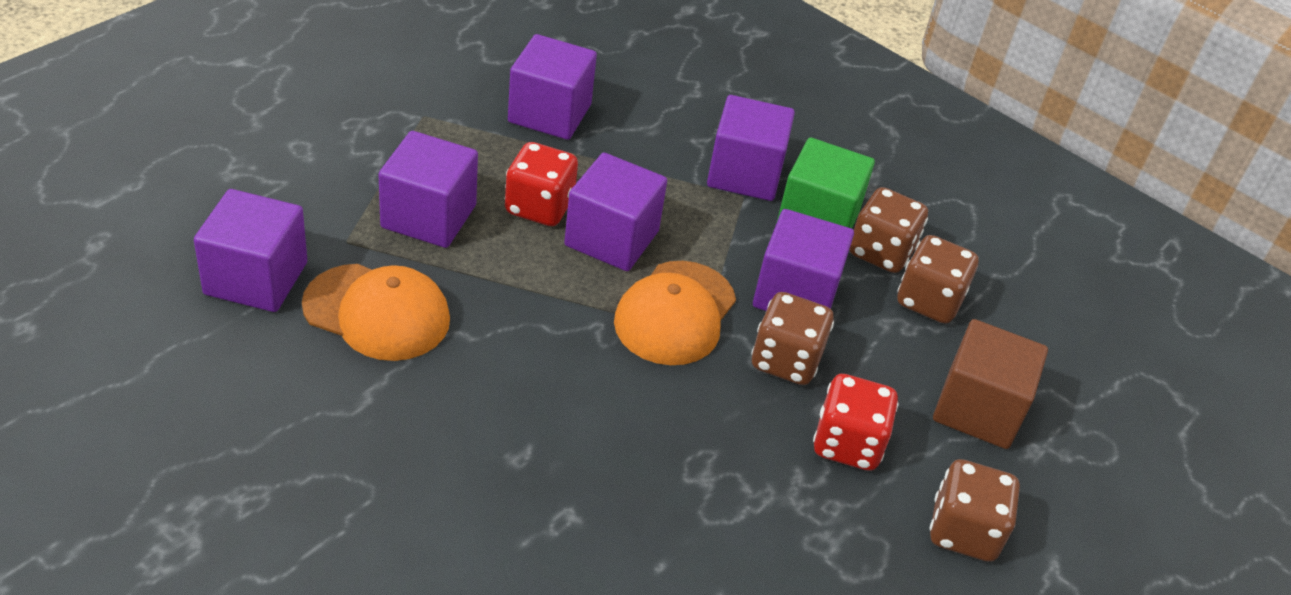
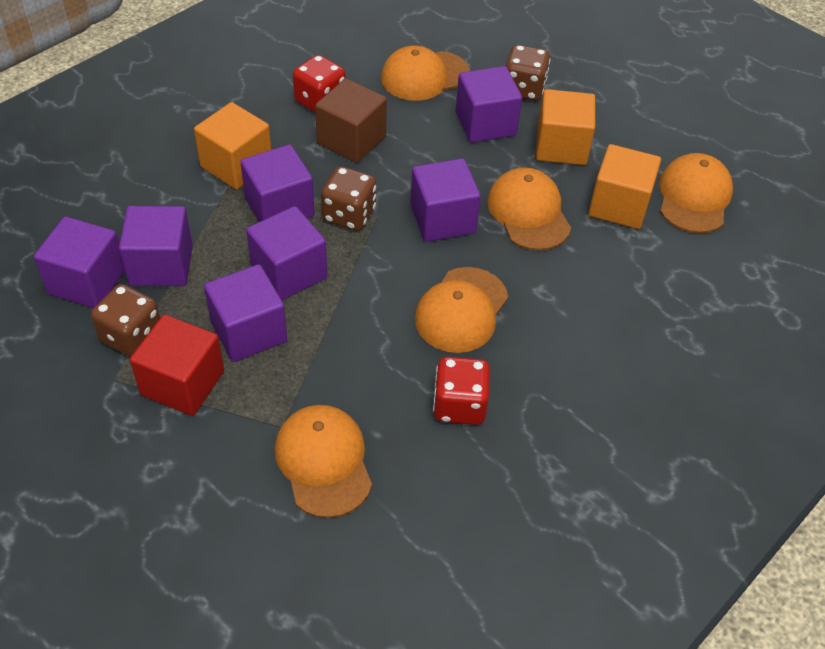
brown dice: [751,292,834,385] [849,187,928,273] [897,235,979,324] [930,459,1020,562] = 4 -> [91,284,160,357] [321,166,376,231] [506,45,550,101] = 3
green cube: [777,138,875,229] = 1 -> none = 0
orange cap: [302,264,450,361] [614,261,736,365] = 2 -> [274,405,372,518] [381,46,470,101] [414,267,508,353] [487,167,571,250] [659,153,733,233] = 5
orange cube: none = 0 -> [194,102,271,190] [536,89,595,165] [588,144,661,229] = 3
purple cube: [194,189,307,312] [379,131,478,248] [508,34,597,140] [564,153,667,271] [707,95,795,201] [753,209,854,311] = 6 -> [34,217,125,308] [119,206,193,286] [204,264,287,362] [240,144,315,222] [246,206,327,300] [410,158,481,242] [456,66,522,143] = 7
red cube: none = 0 -> [130,315,224,416] = 1

